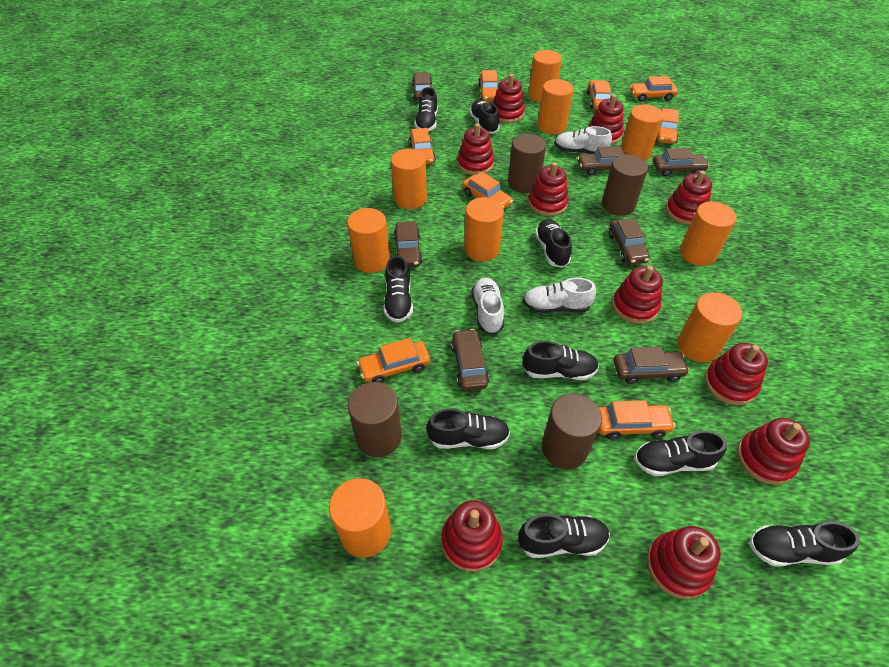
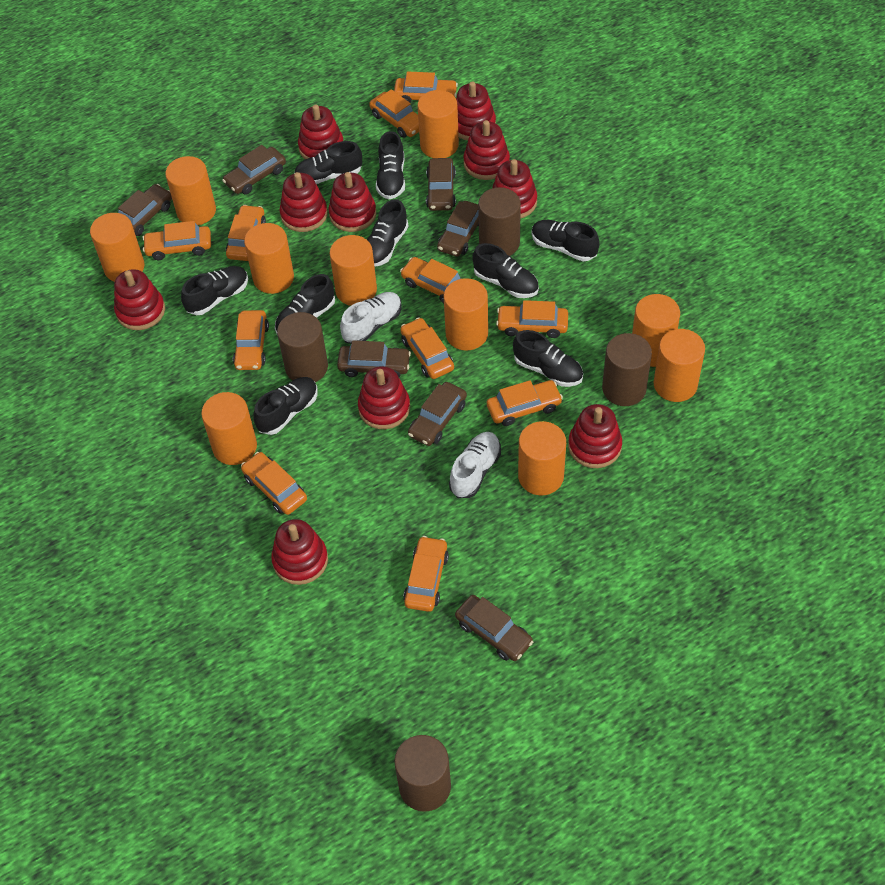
orange car: [357,338,430,383] [409,128,436,164] [462,172,513,209] [478,70,499,102] [587,80,611,109] [598,400,675,440] [630,76,678,102] [656,108,679,144] = 8 -> [143,221,211,260] [226,205,266,261] [233,310,269,370] [241,452,307,515] [369,89,419,138] [394,71,458,103] [400,257,462,303] [400,317,454,379] [403,536,449,612] [487,380,563,426] [496,300,568,338] = 11
orange cylinder: [329,478,391,558] [347,208,390,273] [391,149,427,209] [464,197,504,262] [529,50,562,102] [538,79,574,134] [621,104,663,161] [677,292,742,363] [680,202,737,266] = 9 -> [90,213,145,282] [165,156,216,225] [201,392,257,465] [244,223,294,294] [330,235,377,306] [418,90,459,158] [444,278,488,351] [518,421,566,495] [632,294,680,367] [654,329,705,402] = 10
white shoe: [472,277,504,335] [523,277,596,313] [555,126,612,154] = 3 -> [340,292,402,344] [449,432,501,498] = 2

